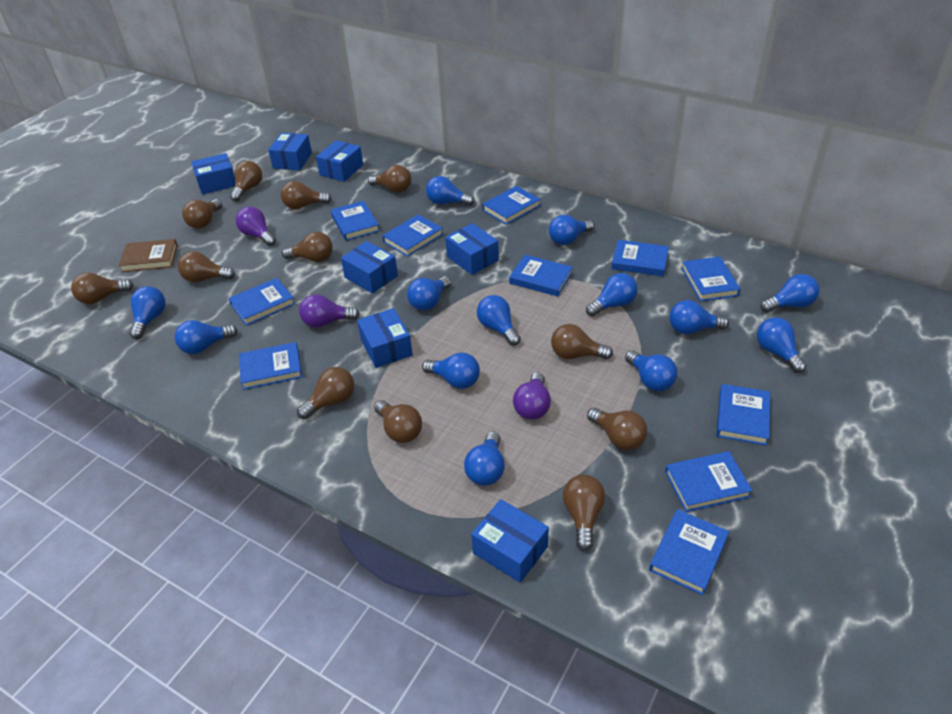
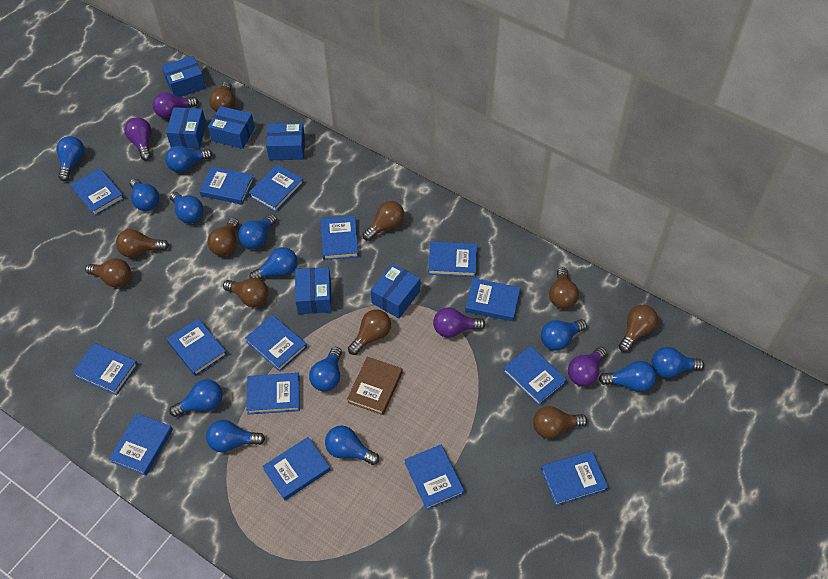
blue book: [229,278,295,326] [239,342,302,390] [331,201,380,241] [382,214,443,257] [482,186,540,225] [509,255,573,296] [611,240,669,276] [649,509,729,595] [665,451,753,512] [682,257,741,301] [716,384,770,446] = 11 -> [71,168,124,216] [72,343,138,395] [109,413,173,476] [167,318,227,376] [199,166,254,205] [245,315,307,372] [246,373,300,415] [249,164,304,212] [262,437,331,500] [321,216,359,260] [405,445,464,510] [428,241,477,277] [465,278,520,321] [503,346,567,406] [541,451,608,506] = 15
blue box: [191,153,235,195] [268,133,312,170] [316,140,363,182] [341,241,398,294] [357,308,413,368] [445,223,499,275] [471,499,549,583] = 7 -> [162,56,206,97] [166,107,206,149] [208,106,255,149] [266,123,305,160] [295,267,332,314] [371,263,420,318] = 6
brown light bulb: [71,273,133,304] [178,251,235,282] [182,199,222,228] [230,161,262,202] [281,181,332,209] [282,232,333,262] [297,367,354,419] [368,165,411,193] [374,400,422,443] [551,324,613,359] [563,475,605,551] [587,408,647,450] = 12 -> [85,258,131,287] [116,229,169,257] [208,218,239,256] [209,81,235,112] [223,278,268,307] [348,309,391,355] [363,201,404,241] [533,406,587,438] [549,267,579,309] [619,305,658,352] = 10
purple light bulb: [236,207,276,246] [299,294,360,328] [513,372,551,420] = 3 -> [124,118,152,161] [153,92,198,118] [433,308,486,338] [568,347,607,386] = 4

